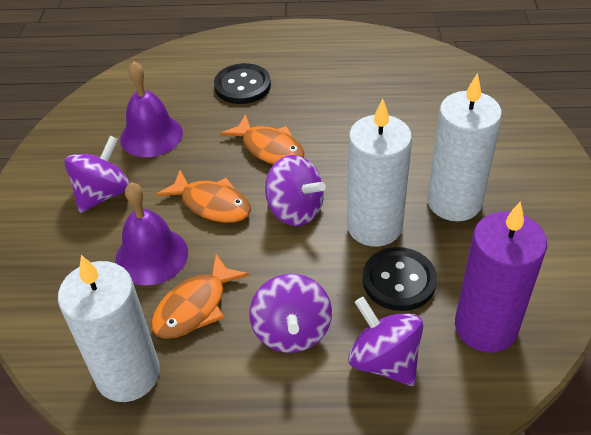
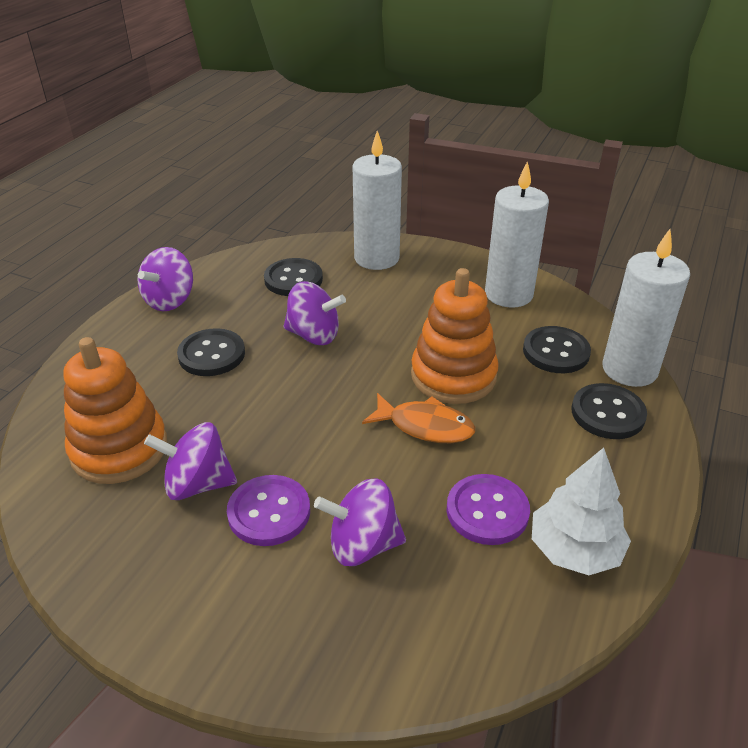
black button: [214,63,271,104] [363,247,437,311] = 2 -> [177,328,245,376] [264,258,323,296] [523,326,591,373] [571,383,647,439] = 4
orange fish: [151,254,249,339] [156,170,251,223] [220,114,304,165] = 3 -> [362,393,475,443] = 1
orange stacking toy: none = 0 -> [63,337,167,484] [411,268,499,404] = 2
purple bell: [115,182,188,285] [120,62,183,157] = 2 -> none = 0
purple button: none = 0 -> [227,475,310,546] [446,474,530,545] = 2
purple candle: [455,201,547,353] = 1 -> none = 0
white tree: none = 0 -> [532,448,631,575] = 1

